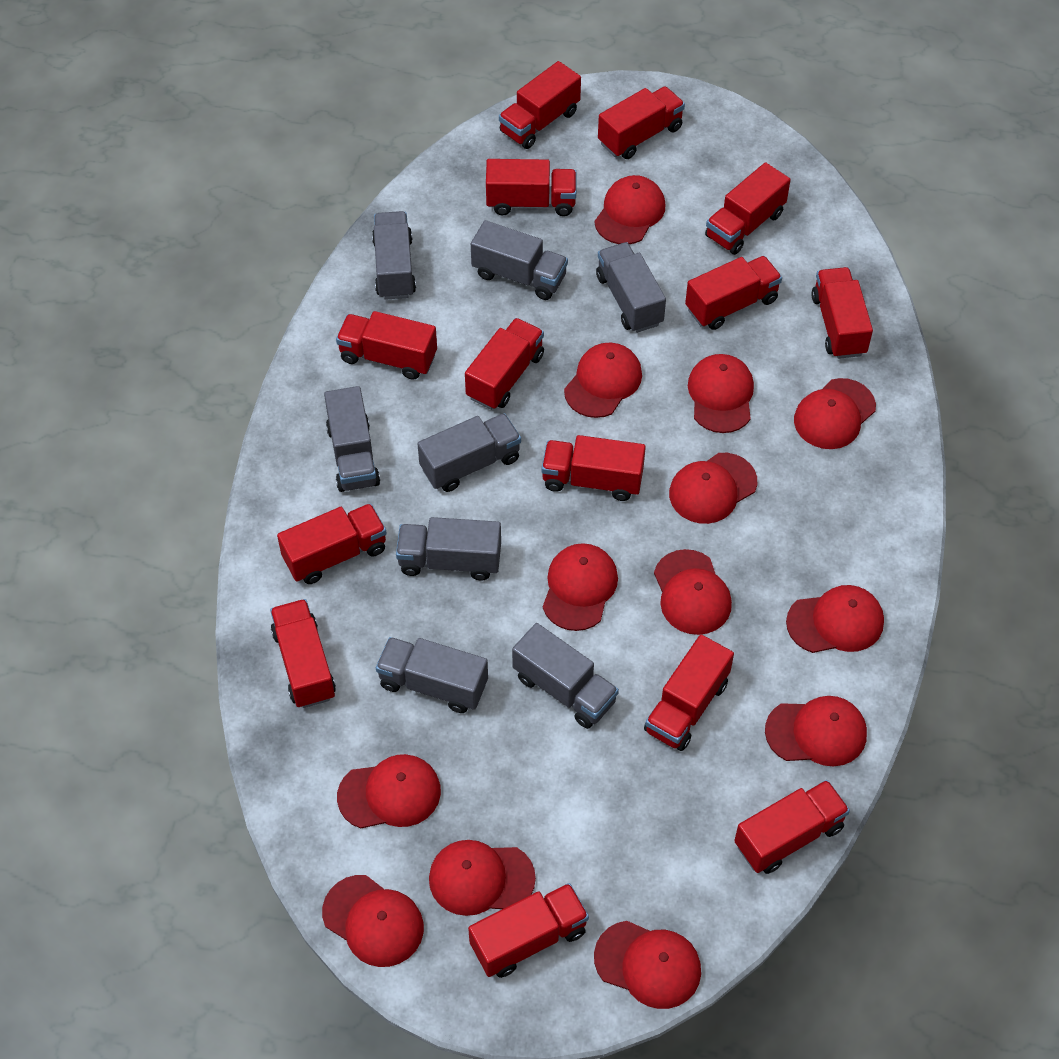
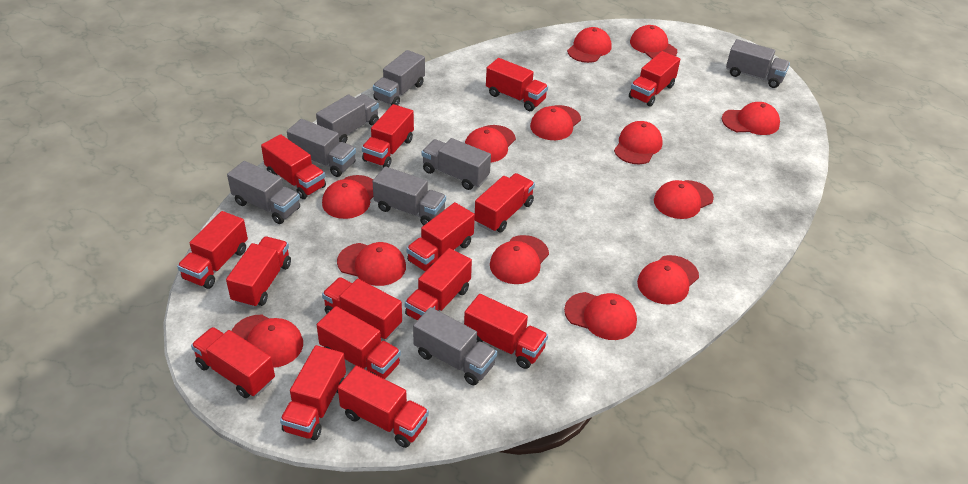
red truck: [270,599,336,708] [277,503,387,584] [336,311,437,380] [465,318,544,410] [468,883,589,978] [486,159,576,216] [499,61,581,149] [541,435,646,501] [598,86,685,159] [644,634,734,751] [685,256,782,330] [705,162,791,255] [734,780,850,874] [811,267,873,359] = 14 -> [177,211,248,289] [191,327,275,398] [226,236,291,308] [261,134,326,199] [280,345,346,440] [317,306,401,379] [322,277,402,340] [338,366,429,448] [362,104,414,167] [405,248,472,320] [406,202,475,271] [464,294,548,369] [475,173,535,233] [486,58,548,111] [629,51,680,107] = 15

